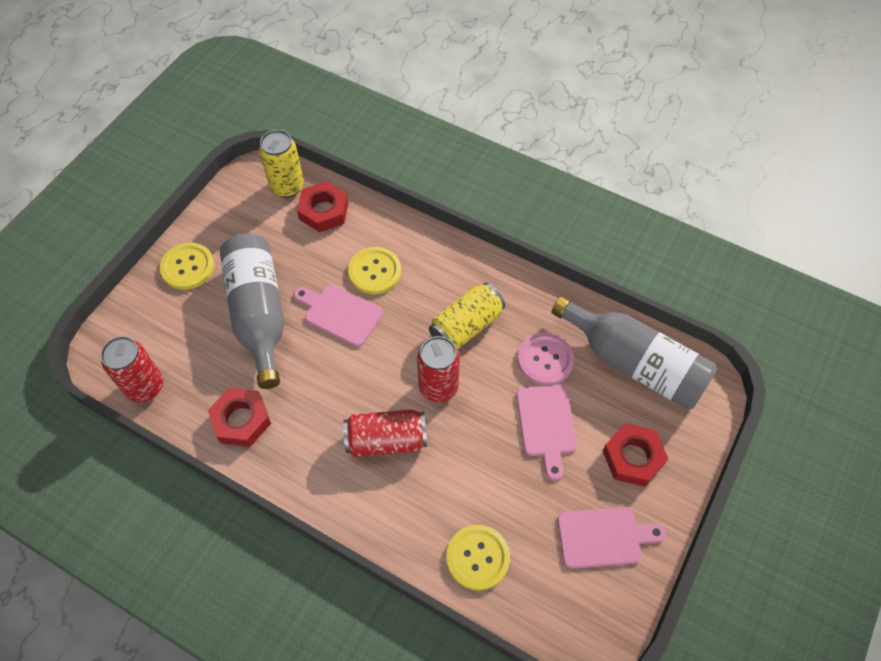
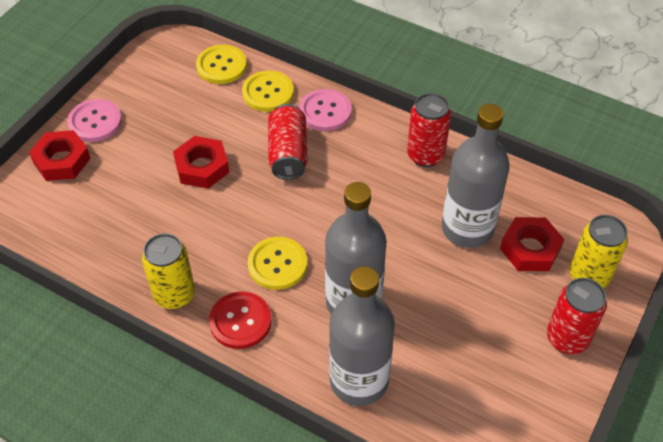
grey bottle: [220,233,284,389] [551,296,717,410] = 2 -> [325,182,387,314] [329,266,395,406] [442,104,510,248] = 3
pink button: [518,333,574,385] = 1 -> [67,99,122,142] [299,89,352,131] = 2
pink cutting board: [294,285,383,347] [516,385,577,480] [557,507,666,569] = 3 -> none = 0
red button: none = 0 -> [209,292,272,349] = 1

